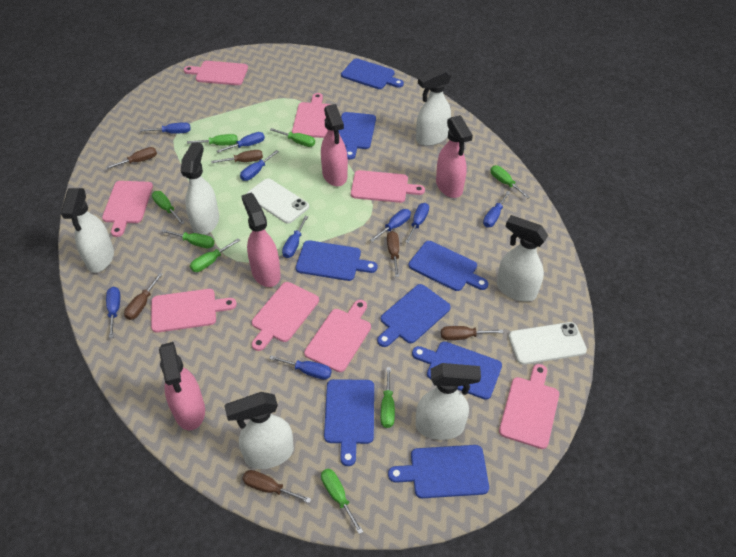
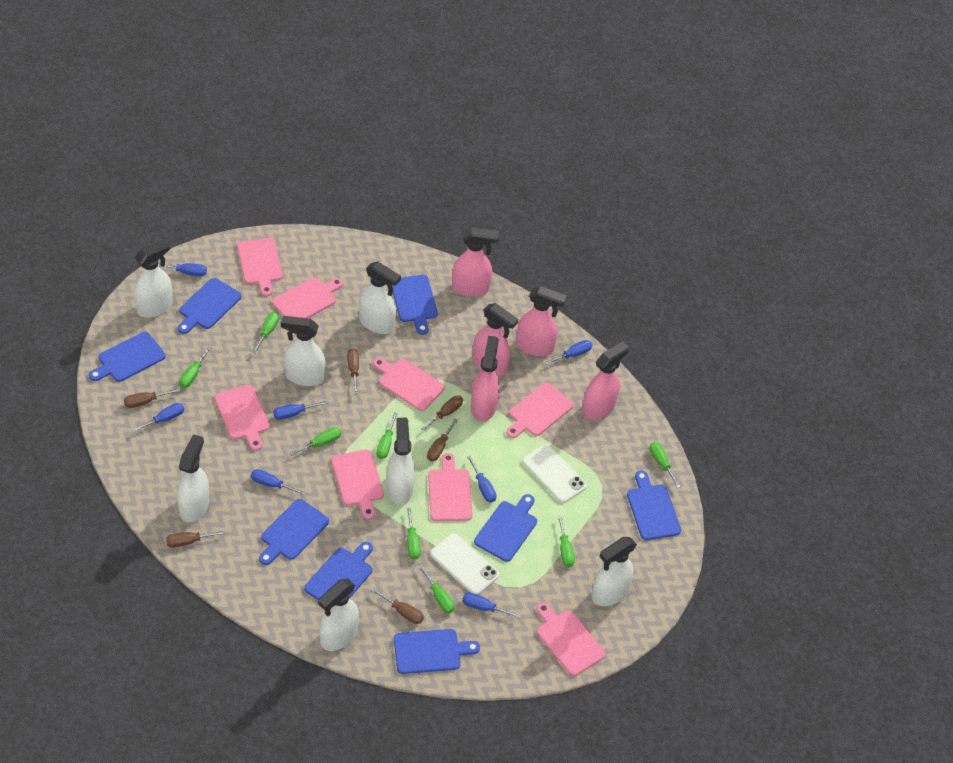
blue screwdriver: [106,287,120,338] [140,122,191,134] [217,132,265,153] [240,150,279,181] [269,355,332,380] [282,216,308,258] [370,209,411,242] [405,203,429,243] [483,191,510,227] = 9 -> [132,403,184,433] [158,263,207,276] [251,469,306,495] [273,400,329,420] [462,592,521,618] [467,456,496,502] [545,340,592,365] = 7
pink spray bottle: [159,342,205,431] [242,193,281,287] [321,104,348,186] [436,115,473,198] = 4 -> [452,227,499,297] [471,336,499,422] [473,303,518,376] [516,286,567,356] [582,341,629,420] = 5
white spray bottle: [61,188,114,273] [181,142,219,235] [224,392,294,469] [416,68,451,146] [416,363,481,440] [497,215,548,302] = 6 -> [134,239,173,318] [177,434,209,522] [281,316,325,386] [318,579,359,651] [359,261,401,334] [386,418,415,505] [591,537,637,606] = 7

